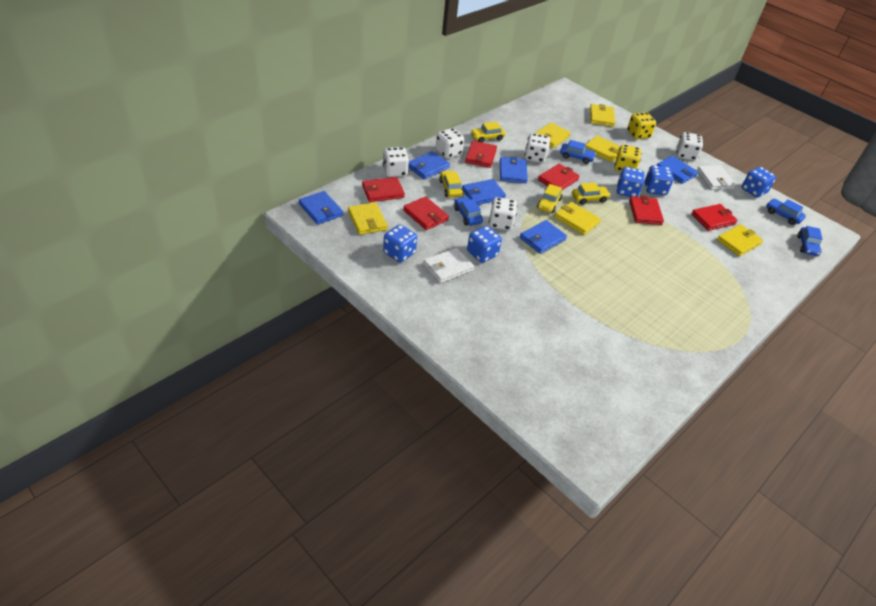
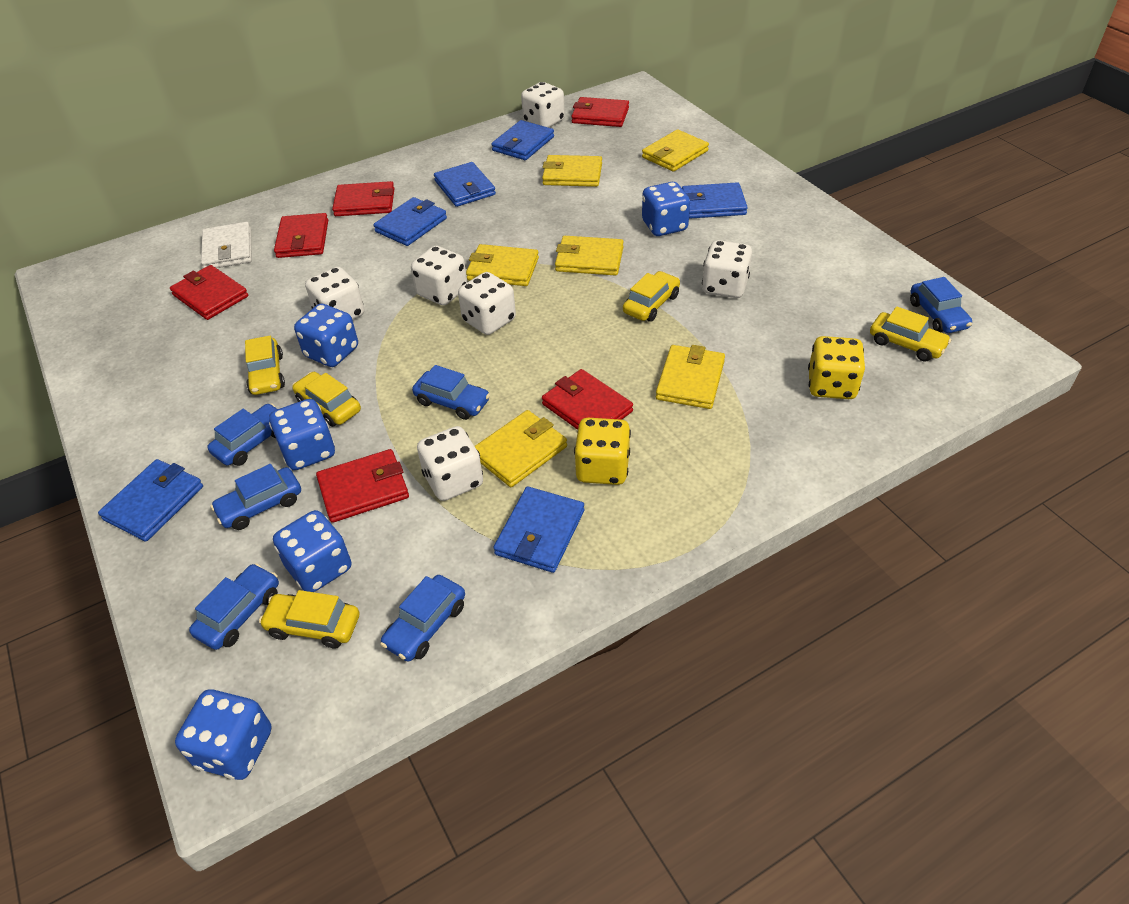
blue car: [454,196,483,226] [560,140,596,164] [766,199,806,225] [797,226,822,256] = 4 -> [189,563,279,650] [207,403,277,466] [210,464,301,530] [380,575,465,662] [412,365,490,420] [910,277,972,333] = 6
white dice: [383,147,409,177] [436,128,464,159] [489,197,517,230] [525,133,550,163] [677,132,703,161] = 5 -> [305,267,364,320] [411,246,467,305] [417,426,483,501] [458,272,516,335] [521,82,565,128] [702,240,752,298] = 6
white wallet: [423,248,474,283] [697,165,736,190] = 2 -> [201,222,252,268] = 1
yellow car: [439,170,463,197] [470,122,506,143] [537,184,562,213] [572,182,611,205] = 4 -> [245,336,285,395] [259,590,360,649] [292,372,361,427] [623,271,680,322] [870,306,951,362] = 5

